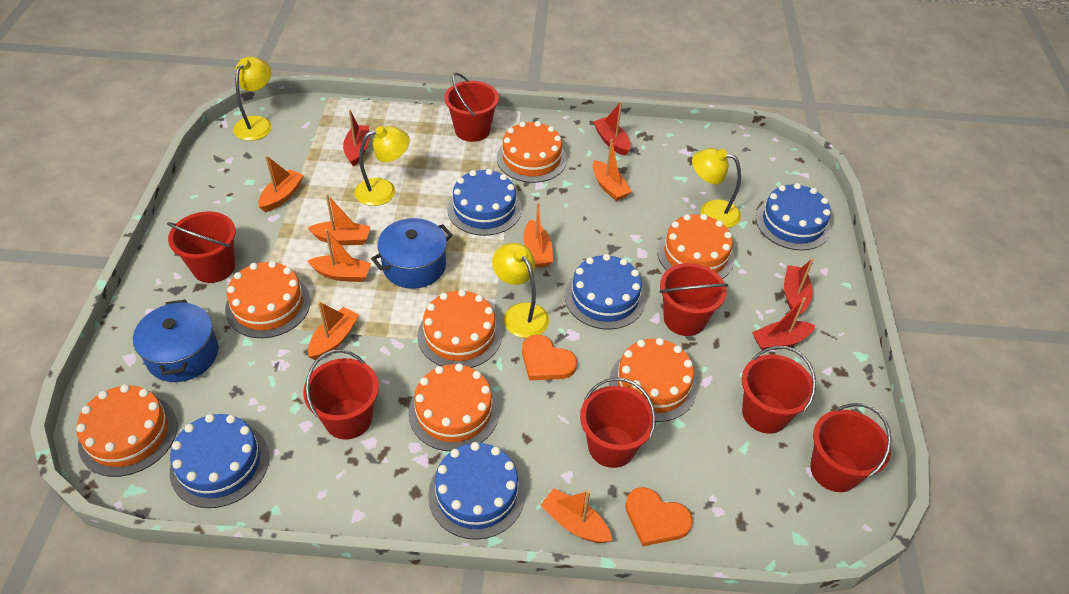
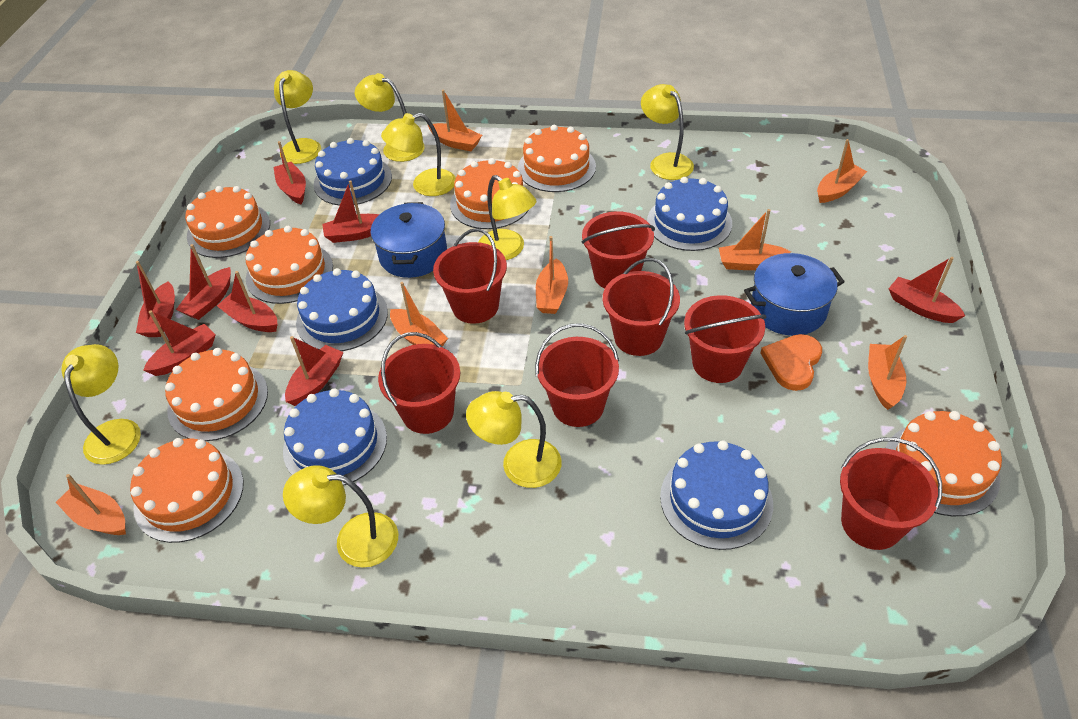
orange heart: [522,335,577,380] [625,487,693,546] = 2 -> [760,334,822,391] = 1
red boat: [343,110,369,166] [593,101,631,156] [752,297,816,350] [784,258,814,315] = 4 -> [136,261,175,337] [143,310,216,376] [176,244,231,320] [217,271,278,332] [273,141,306,205] [285,336,344,406] [322,180,380,243] [888,257,965,323] = 8
yellow lamp: [233,57,272,141] [354,126,410,206] [492,243,549,338] [692,148,741,228] = 4 -> [62,344,141,465] [274,70,321,164] [283,465,398,568] [355,73,425,162] [381,113,456,196] [466,391,562,488] [478,175,536,260] [641,84,694,180] = 8

